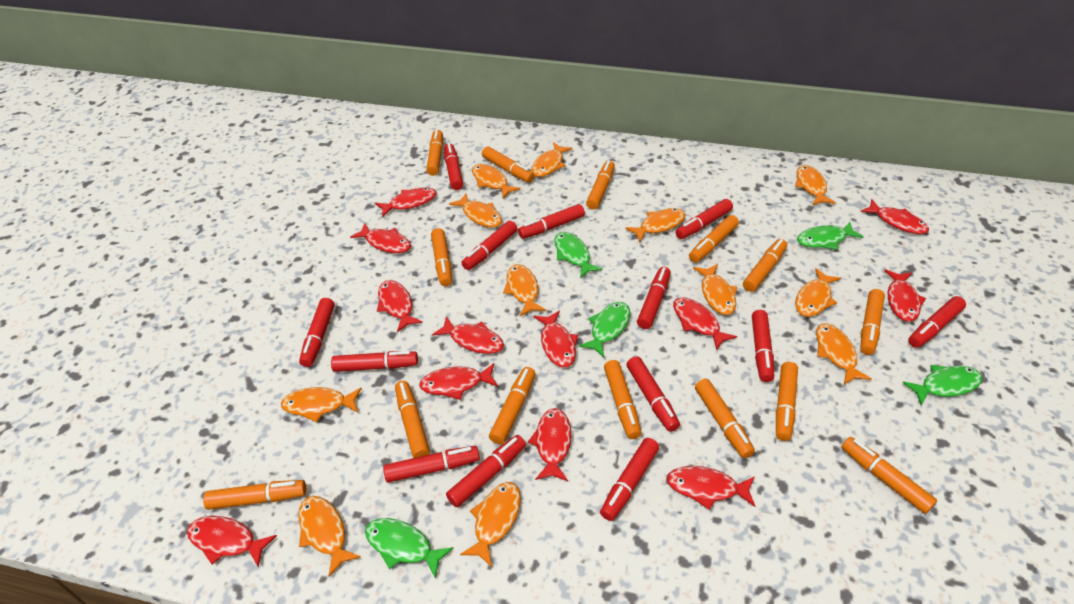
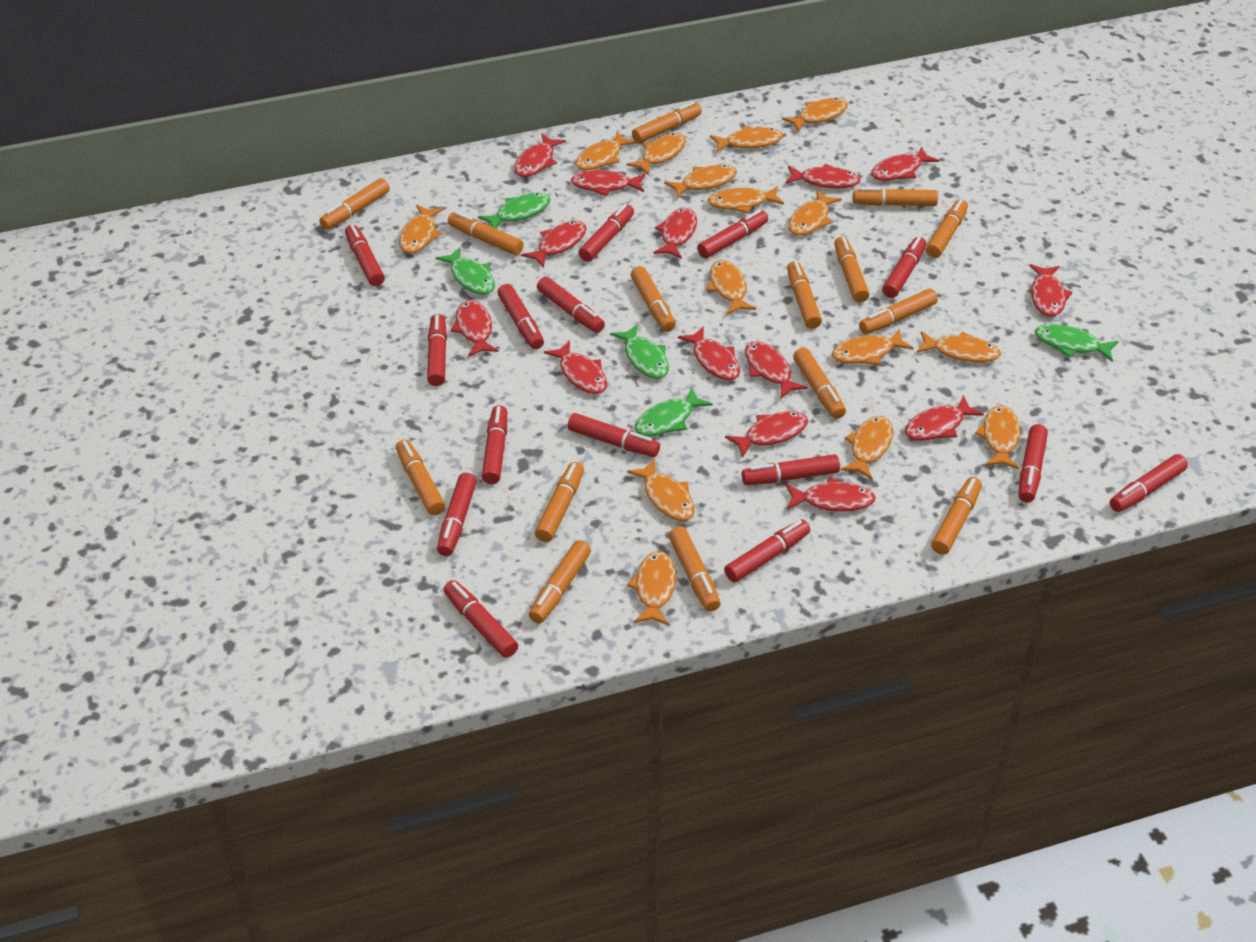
orange fish: [281,387,362,422] [298,496,361,577] [449,194,502,228] [460,482,521,567] [472,164,521,198] [503,264,546,316] [532,142,573,177] [625,208,685,242] [693,264,737,315] [795,165,836,206] [795,268,841,317] [816,323,872,385] = 12 -> [399,205,444,254] [575,131,637,170] [627,133,686,176] [627,459,695,521] [627,551,676,625] [664,165,737,199] [707,186,784,214] [707,260,756,315] [710,126,783,153] [782,98,848,133] [788,190,842,236] [832,329,914,365] [840,416,893,480] [917,331,1001,362] [975,405,1021,469] = 15
orange marker: [203,480,306,510] [395,381,430,458] [426,129,443,176] [431,228,452,286] [482,146,534,183] [489,367,535,444] [586,161,615,210] [604,360,641,439] [689,215,739,263] [695,379,755,458] [743,239,787,292] [776,362,798,441] [841,437,937,514] [860,289,885,355] = 14 -> [319,178,390,230] [396,440,445,516] [448,211,524,255] [529,540,591,623] [535,462,584,542] [631,266,676,332] [632,102,702,143] [669,526,721,612] [787,261,822,329] [793,348,846,419] [834,237,869,303] [853,187,938,206] [859,289,938,334] [926,199,968,258] [931,477,982,555] = 15
red fish: [187,516,277,568] [350,223,411,253] [375,187,437,217] [377,280,423,332] [419,363,498,400] [432,316,504,354] [528,408,572,481] [534,311,578,367] [667,466,755,510] [673,297,737,351] [860,199,929,234] [884,269,926,322] = 12 -> [451,300,499,357] [514,134,566,177] [521,221,586,268] [544,340,607,394] [571,170,645,196] [653,208,697,259] [678,326,740,381] [725,411,808,458] [745,341,808,399] [785,164,861,188] [786,477,876,512] [871,147,939,181] [905,395,984,441] [1030,264,1072,317] = 14
red marker: [299,298,335,367] [331,351,418,372] [383,446,480,483] [444,143,463,190] [446,435,526,507] [462,221,517,270] [518,204,585,239] [600,438,659,521] [627,356,680,432] [637,267,671,329] [676,199,733,239] [752,310,774,382] [908,296,966,348] = 13 -> [345,224,385,286] [427,314,447,386] [437,473,477,556] [444,580,518,658] [482,405,507,484] [498,284,544,349] [537,277,605,333] [567,413,660,457] [578,204,634,262] [697,210,768,258] [724,519,810,583] [742,454,840,485] [882,237,926,298] [1019,424,1048,502] [1110,454,1188,512] = 15

